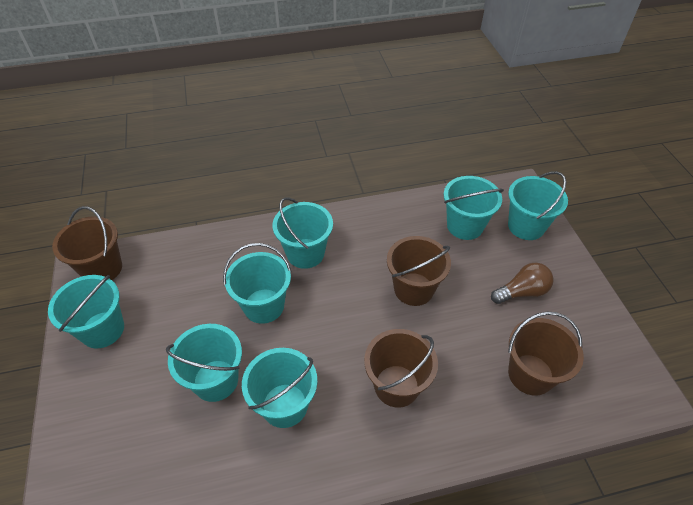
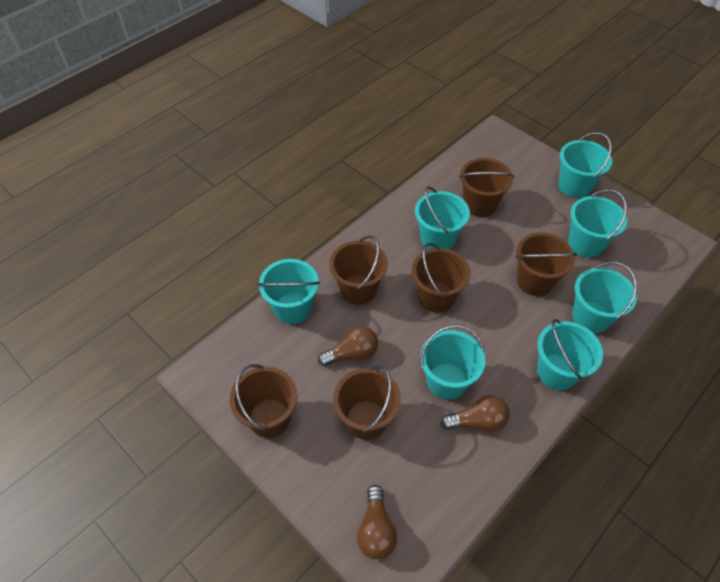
brown bucket: [52,206,122,280] [364,329,438,408] [387,236,451,306] [508,312,584,396] = 4 -> [230,364,297,438] [329,235,388,305] [333,366,401,440] [412,243,471,313] [459,158,514,217] [515,232,577,296] = 6
brown light bulb: [491,263,554,304] = 1 -> [318,326,378,366] [357,485,397,559] [441,395,510,432] = 3

